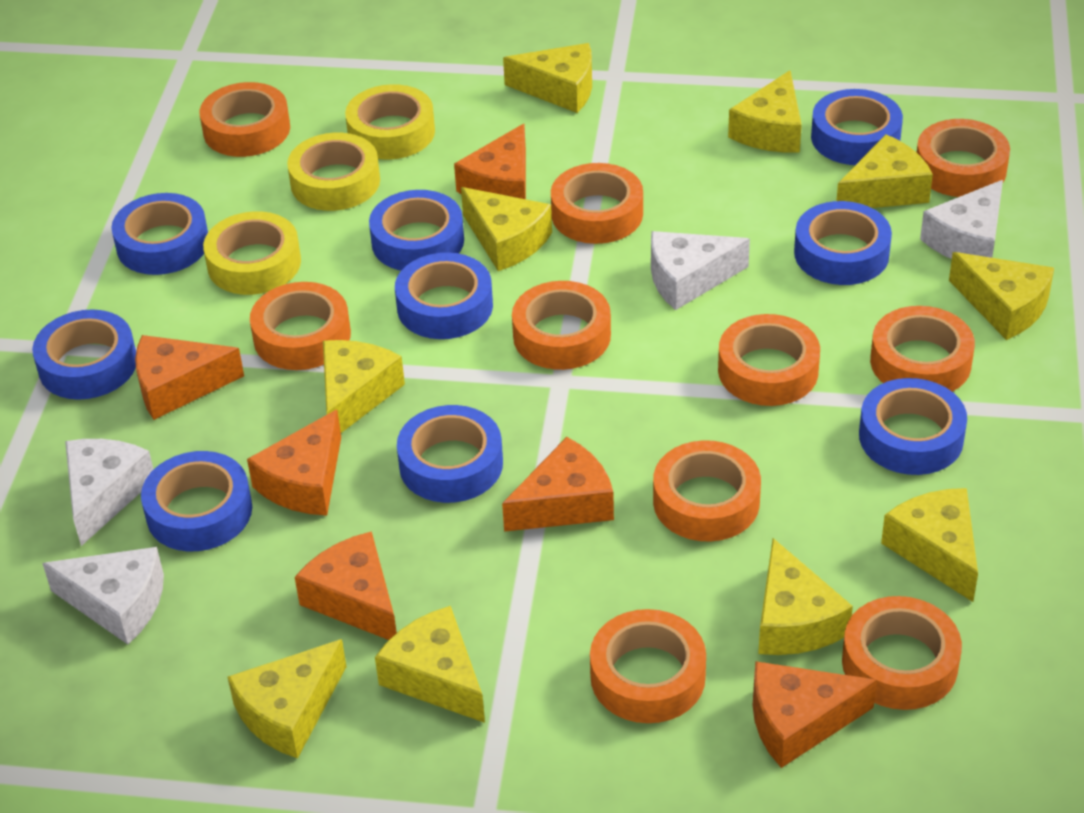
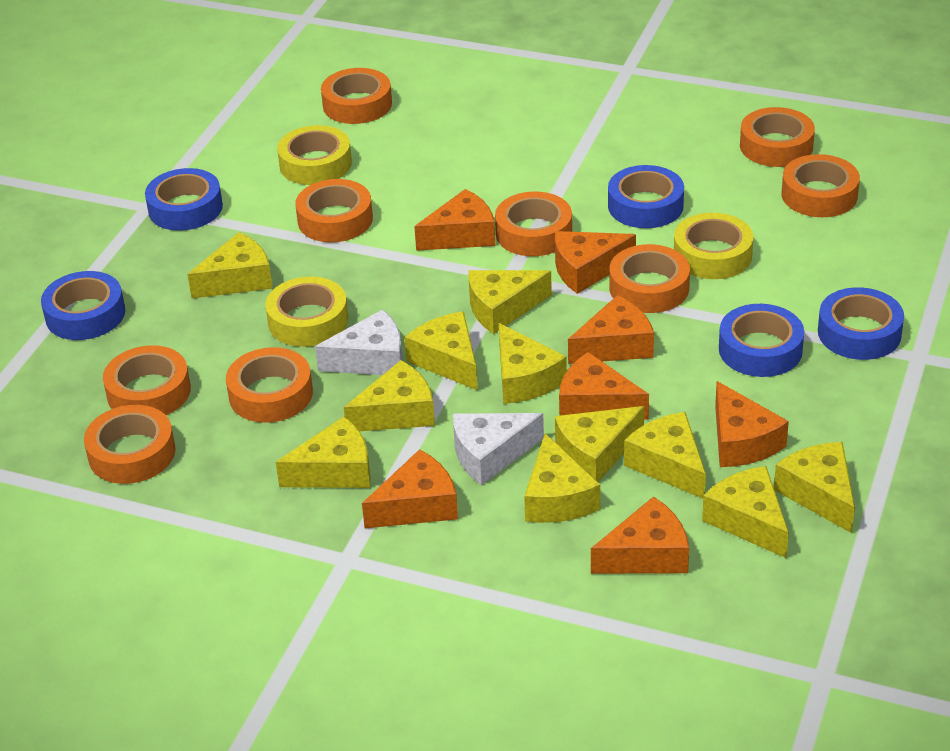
blue tape: [32,309,136,400] [112,193,208,275] [141,451,252,551] [369,190,464,271] [395,253,493,339] [397,405,503,503] [794,201,892,285] [811,89,903,165] [859,378,967,475] = 9 -> [41,271,125,340] [145,168,223,231] [608,165,684,228] [719,304,804,377] [818,287,904,360] = 5
orange cheese: [135,335,244,420] [247,410,341,516] [295,531,397,640] [454,124,526,199] [502,437,614,532] [753,661,877,768] = 6 -> [362,449,458,528] [414,189,495,251] [555,231,636,294] [559,352,649,419] [568,295,654,364] [591,496,689,574] [715,381,789,467] = 7
orange tape: [199,82,290,157] [250,282,351,370] [512,281,611,370] [551,163,643,244] [590,609,706,723] [653,440,761,542] [718,314,820,406] [842,596,962,710] [870,306,975,392] [917,119,1010,197] = 10 -> [84,405,176,484] [103,345,191,415] [226,347,313,423] [295,179,373,242] [321,68,392,124] [495,192,572,256] [609,244,690,313] [740,107,815,167] [781,154,860,217] = 9
white cheese: [42,547,164,645] [65,439,154,546] [651,231,750,310] [920,180,1003,259] = 4 -> [315,309,403,375] [453,413,544,485] = 2
yellow cheese: [227,639,347,759] [323,340,405,433] [375,606,485,723] [461,187,552,271] [503,43,592,113] [728,70,802,153] [758,538,853,655] [836,134,933,208] [881,488,978,602] [949,252,1054,340] = 10 -> [187,232,273,298] [276,417,370,488] [344,360,435,431] [404,311,478,390] [468,270,552,334] [499,323,567,404] [524,433,600,523] [555,406,644,482] [624,412,706,498] [702,466,789,558] [774,442,855,533] = 11

